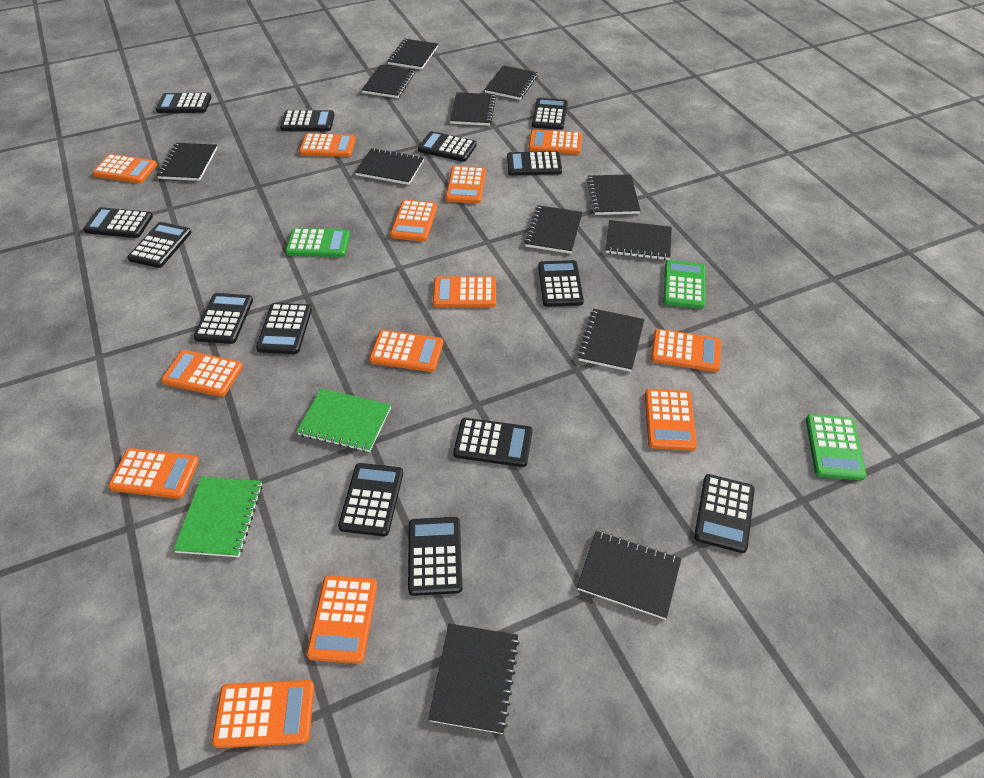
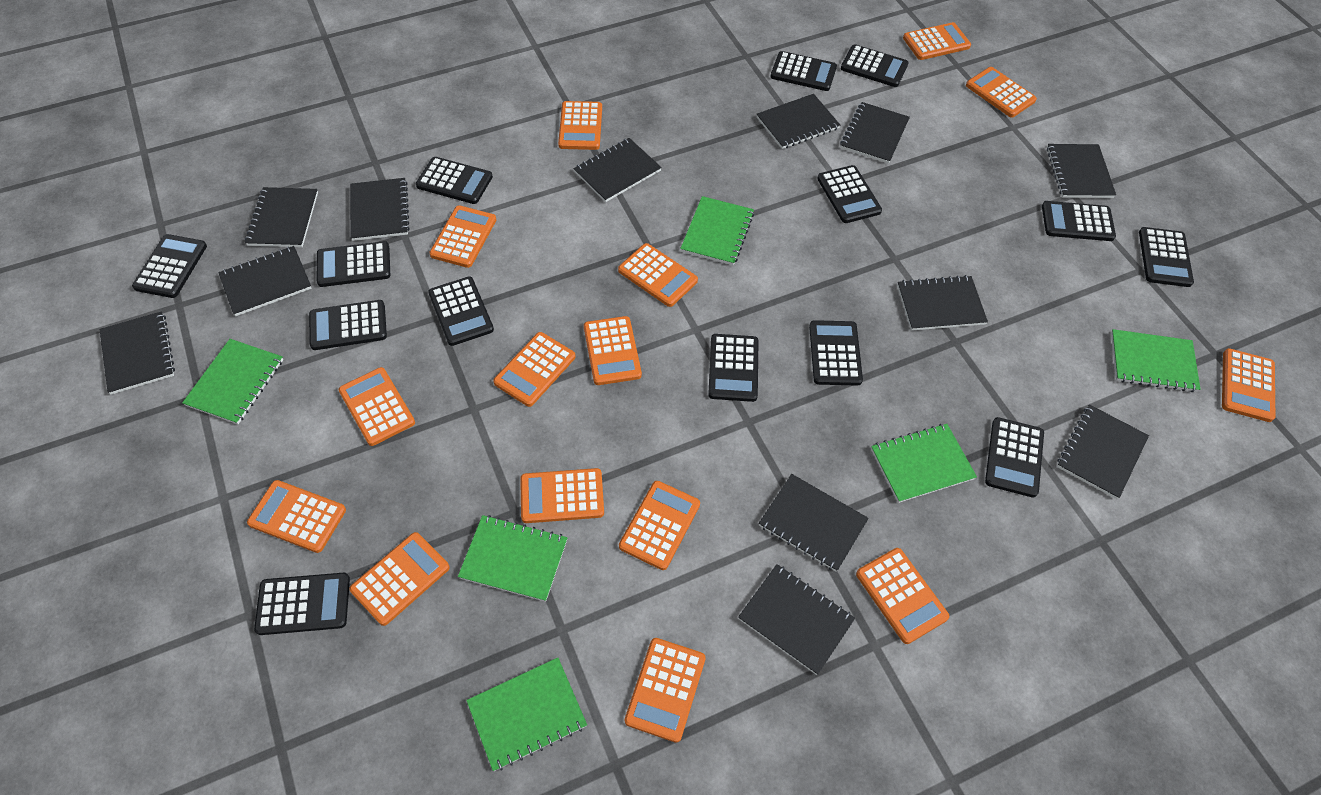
green calculator: [285,228,350,257] [663,260,705,309] [806,414,866,480] = 3 -> none = 0
green notebook: [173,477,263,557] [296,388,391,452] = 2 -> [182,339,283,424] [458,515,568,602] [466,658,587,771] [680,196,754,265] [871,424,977,503] [1111,329,1201,392] = 6
orange calculator: [92,154,157,183] [108,448,199,499] [161,350,243,397] [212,680,314,748] [299,133,356,157] [307,575,377,664] [369,330,443,372] [390,200,437,242] [433,277,496,307] [445,166,486,204] [529,129,582,154] [645,389,697,451] [651,329,721,372] = 13 -> [247,480,346,553] [339,367,415,446] [349,532,450,626] [429,205,496,268] [493,332,576,407] [520,468,604,523] [558,101,602,150] [584,316,642,385] [618,243,698,307] [619,481,700,570] [625,638,706,743] [856,548,949,644] [903,22,971,60] [966,67,1037,118] [1222,348,1275,422] = 15

